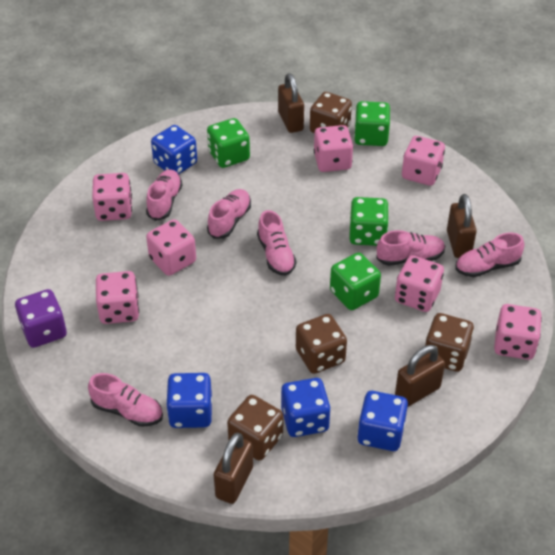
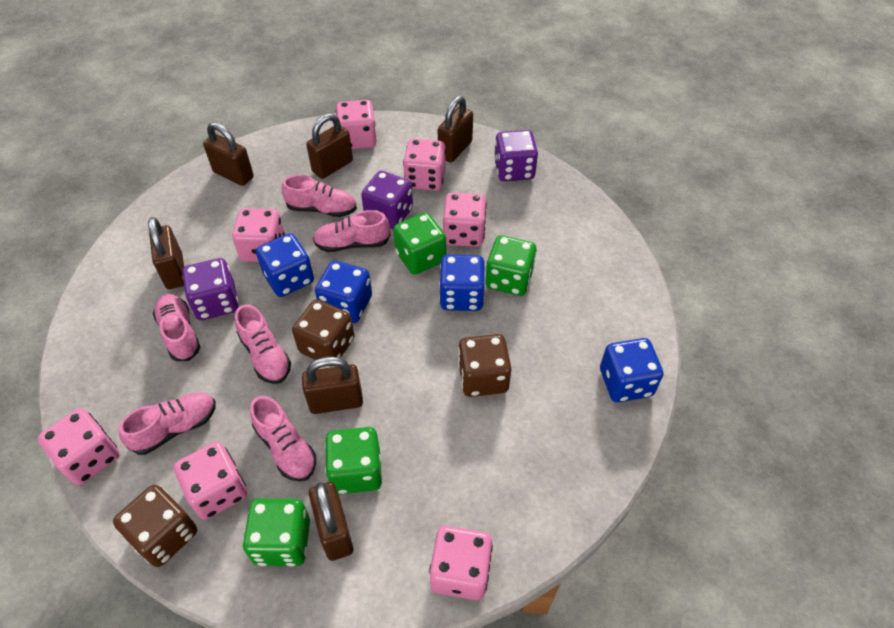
brown dice: [227,395,283,460] [296,314,347,374] [310,92,352,133] [425,313,474,372] = 4 -> [113,485,197,567] [292,299,355,367] [458,334,512,397] = 3
brown padlock: [214,433,253,504] [278,73,304,133] [395,345,445,407] [447,194,477,258] = 4 -> [148,217,184,289] [203,122,254,186] [302,357,363,414] [306,113,353,179] [309,482,353,561] [438,96,473,162] = 6
purple dice: [15,289,67,348] = 1 -> [182,258,238,320] [361,171,413,229] [494,130,538,182] = 3

